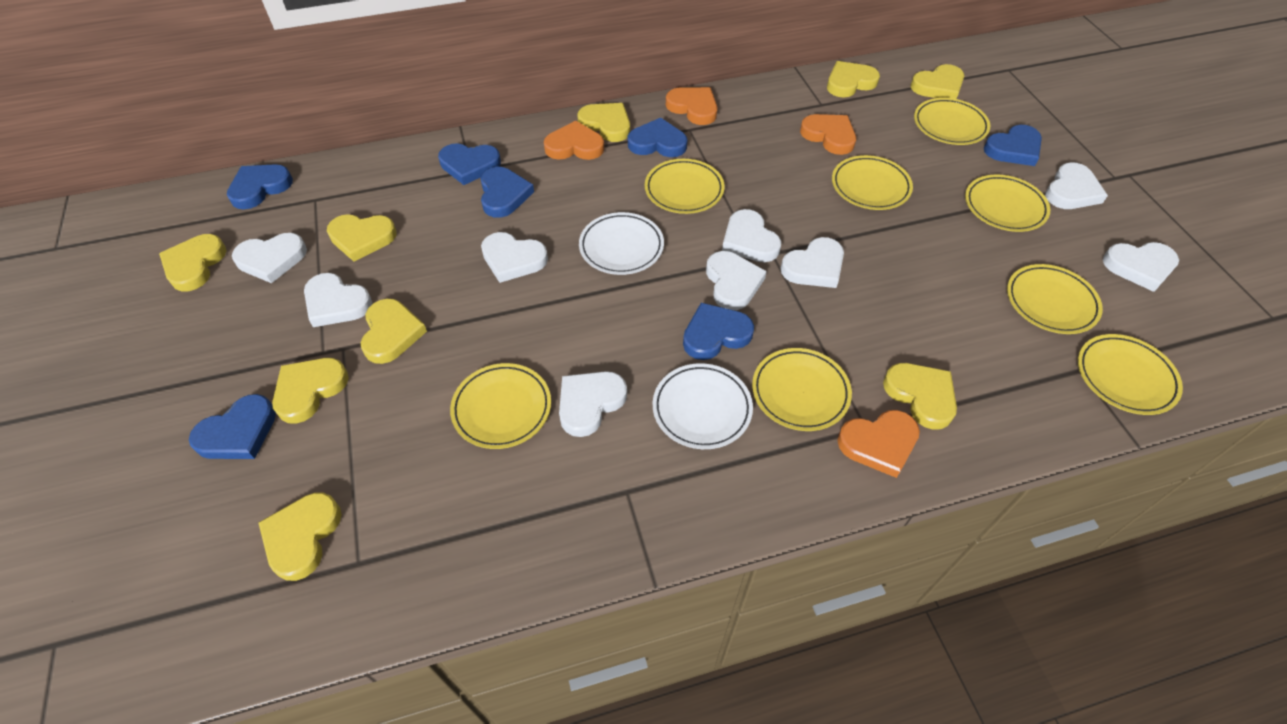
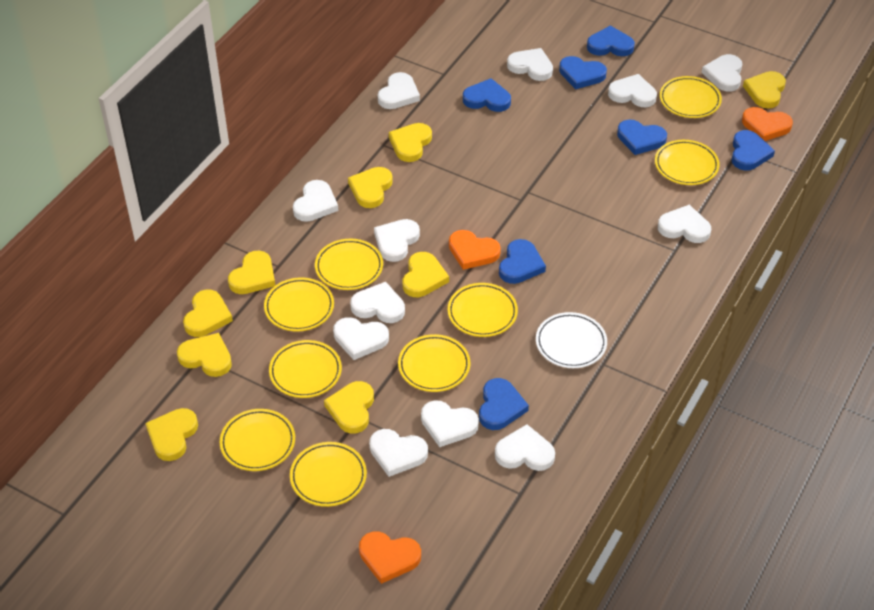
orange heart: [544,121,604,160] [666,87,717,125] [800,114,856,155] [837,410,920,478] = 4 -> [359,531,421,584] [449,230,501,270] [742,107,793,141] = 3
white heart: [232,233,307,283] [304,273,372,327] [481,232,548,283] [559,371,627,437] [706,251,767,310] [722,209,781,262] [781,237,844,288] [1045,163,1108,209] [1103,242,1179,292] = 9 -> [293,180,338,222] [333,317,389,360] [350,282,405,323] [369,429,428,477] [374,219,420,262] [378,72,420,109] [421,400,479,447] [495,424,555,471] [507,48,553,81] [608,74,657,107] [658,205,711,243] [701,54,742,92] = 12
white plate: [579,212,664,275] [653,363,753,449] = 2 -> [536,312,607,368] = 1
yellow plate: [450,363,551,449] [645,159,725,214] [752,348,852,431] [832,155,913,210] [914,98,990,145] [965,175,1050,232] [1007,264,1103,334] [1078,334,1183,415] = 8 -> [220,409,295,471] [264,277,334,331] [269,340,342,398] [290,442,367,507] [315,239,383,290] [398,334,470,392] [448,283,518,337] [655,140,720,185] [660,76,722,118] = 9

